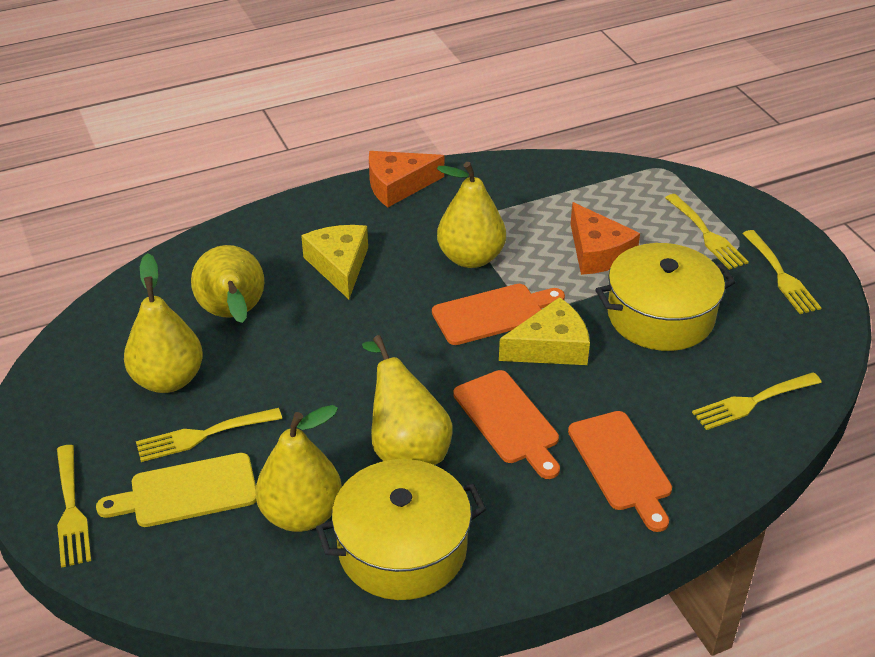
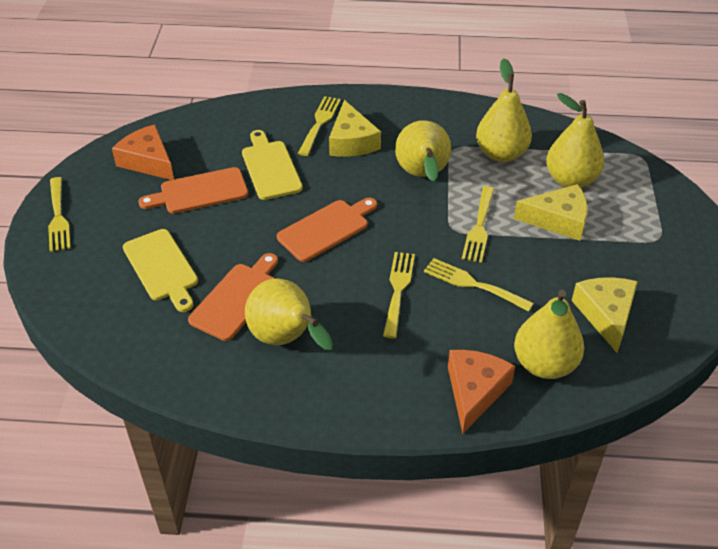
yellow cheese: [301,225,368,299] [499,297,590,365] = 2 -> [329,100,381,157] [514,184,588,241] [572,277,638,353] = 3
yellow cutting board: [96,453,256,527] = 1 -> [123,229,198,312] [242,130,303,200] = 2
yellow pot: [316,459,486,600] [595,243,735,351] = 2 -> none = 0

